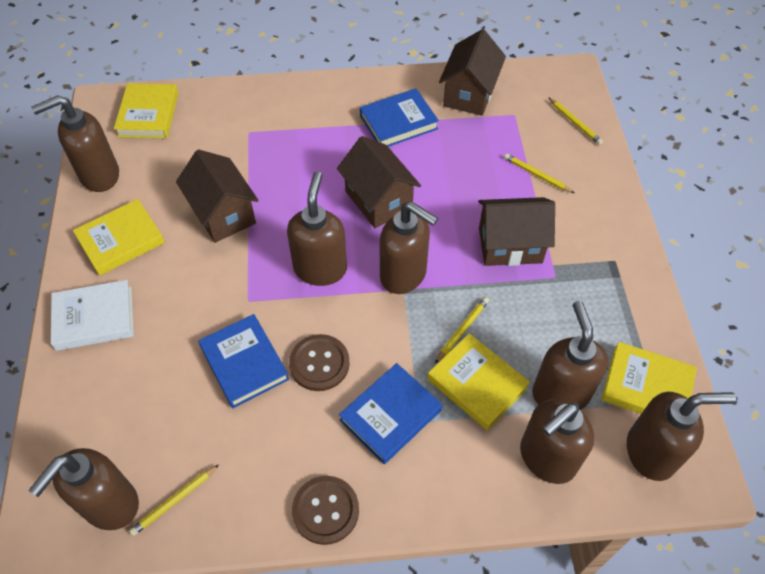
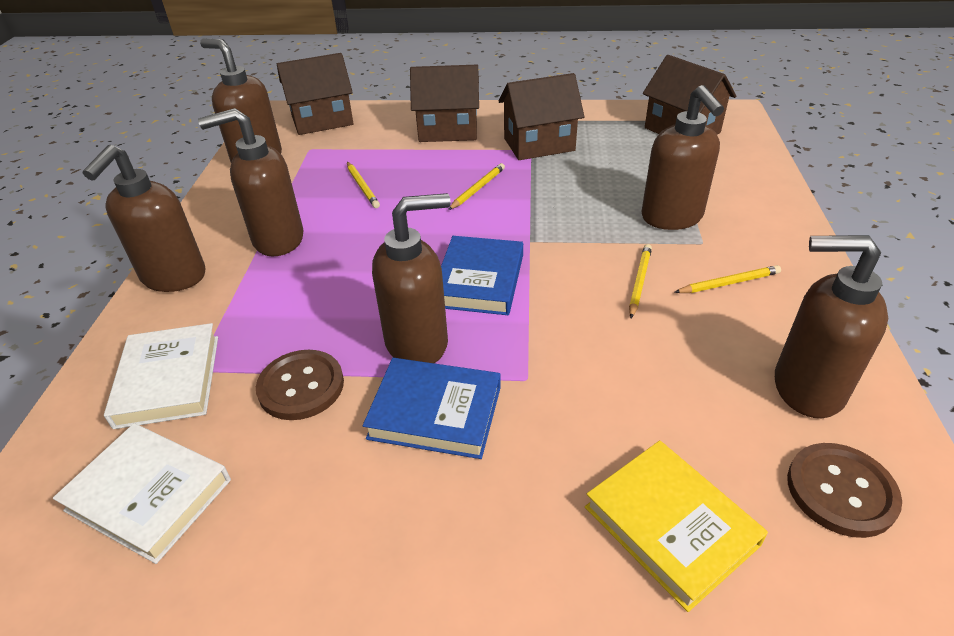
blue book: [198,314,289,408] [339,363,442,464] [360,88,439,147] = 3 -> [363,358,501,459] [441,236,523,315] = 2
brown soap dispenser: [29,448,139,530] [31,95,119,192] [287,171,347,286] [380,201,438,294] [520,399,594,484] [532,301,609,410] [627,392,736,481] = 7 -> [83,145,206,292] [198,108,304,256] [200,39,282,162] [372,193,451,363] [642,85,724,230] [775,235,888,418] = 6
white book: [51,280,134,351] = 1 -> [53,423,231,564] [104,323,218,429] = 2
yellow book: [73,199,165,276] [114,83,179,138] [428,333,530,430] [601,342,697,414] = 4 -> [585,440,768,612] = 1

